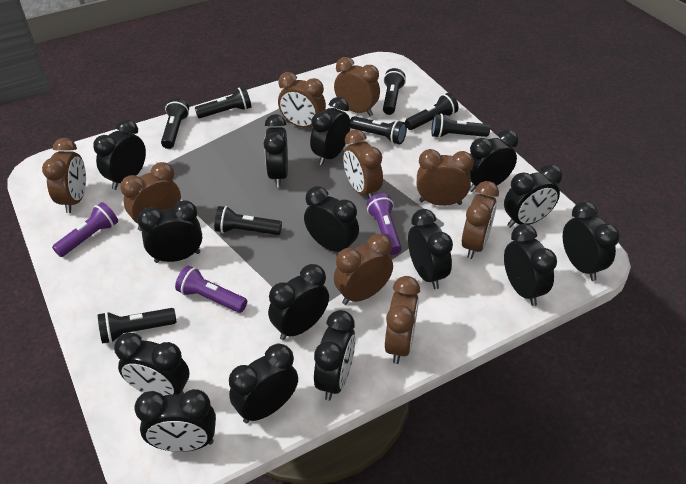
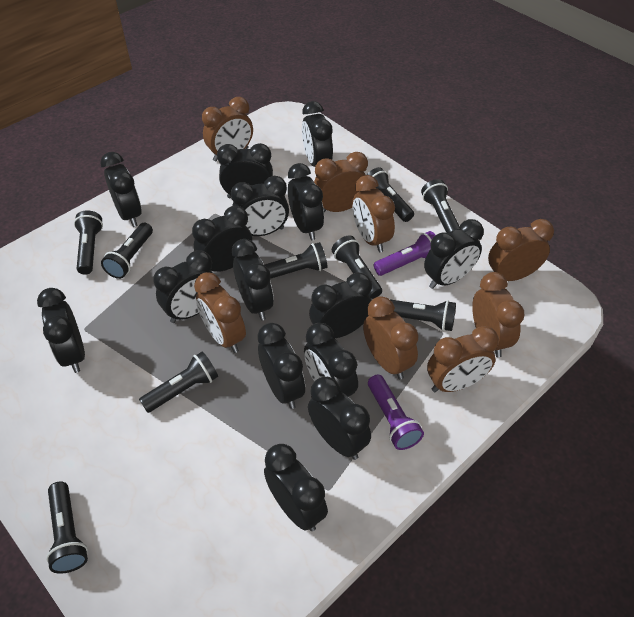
black flashlight: [98,308,176,344] [161,98,189,149] [195,87,252,118] [214,206,282,235] [350,116,407,145] [383,68,406,115] [405,93,459,130] [432,114,490,138] = 8 -> [46,481,88,574] [74,210,103,275] [101,223,153,279] [139,352,218,413] [264,242,327,279] [332,235,382,299] [367,167,414,222] [391,300,456,331] [421,179,461,233] = 9
brown clock: [42,138,86,213] [120,162,181,231] [278,72,326,128] [334,57,380,116] [334,234,393,305] [343,129,383,199] [385,276,420,364] [417,149,474,206] [462,181,499,259] = 9 -> [194,272,246,353] [202,97,253,162] [314,152,368,212] [352,175,395,252] [363,296,419,379] [427,326,499,392] [472,272,525,357] [488,219,554,281] = 8
purple flashlight: [52,202,118,257] [175,266,247,313] [366,193,402,255] = 3 -> [368,375,424,450] [374,231,435,276] = 2

